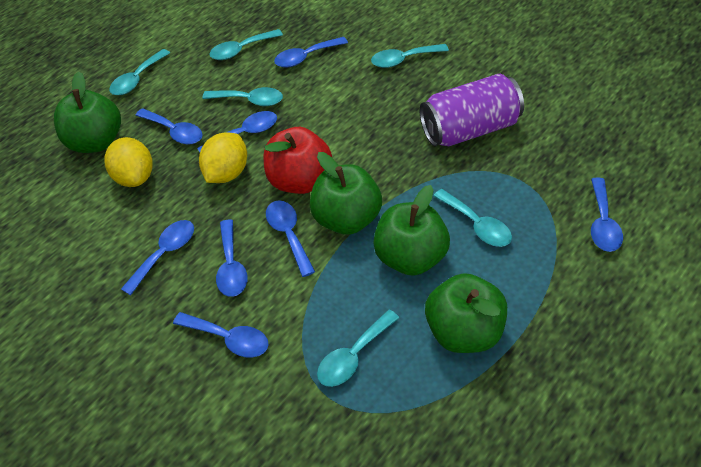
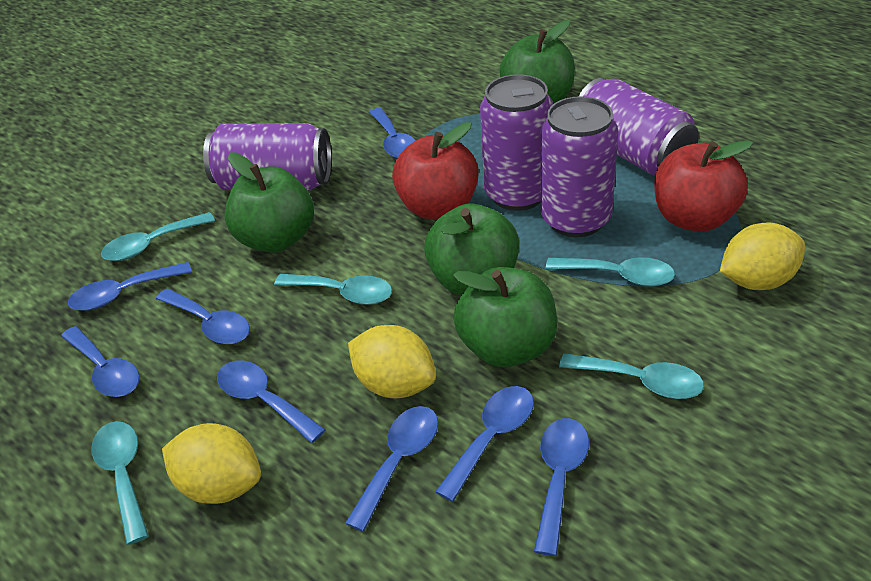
purple can: [420,74,524,146] = 1 -> [203,123,332,190] [480,74,553,211] [541,96,618,237] [578,78,699,176] = 4
red apple: [264,127,332,194] = 1 -> [392,122,479,220] [654,140,753,232] = 2
turquoise spoon: [109,49,170,95] [202,87,283,106] [209,29,283,60] [317,310,399,387] [371,44,449,68] [433,189,512,247] = 6 -> [91,421,149,545] [101,212,215,261] [274,274,392,305] [546,257,675,287] [559,353,704,399] = 5
yellow lemon: [104,137,153,187] [199,132,247,183] = 2 -> [162,423,261,504] [348,325,436,398] [720,222,805,290] = 3

